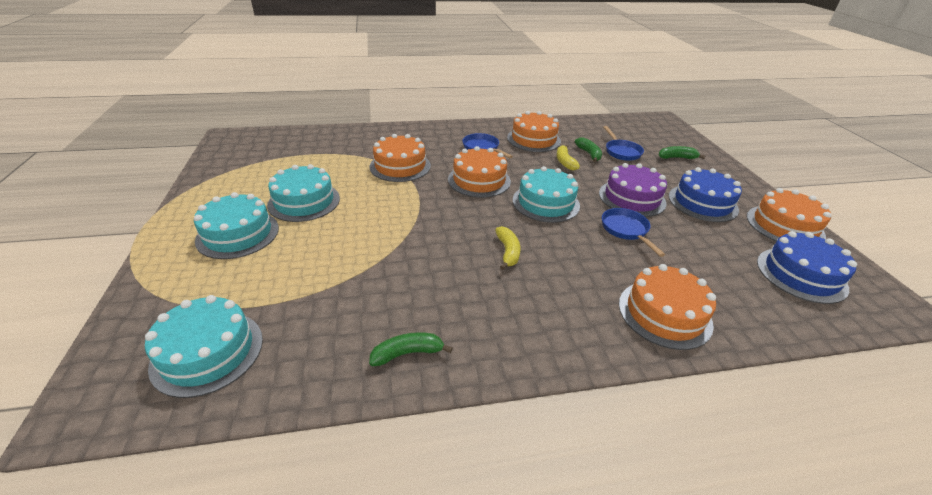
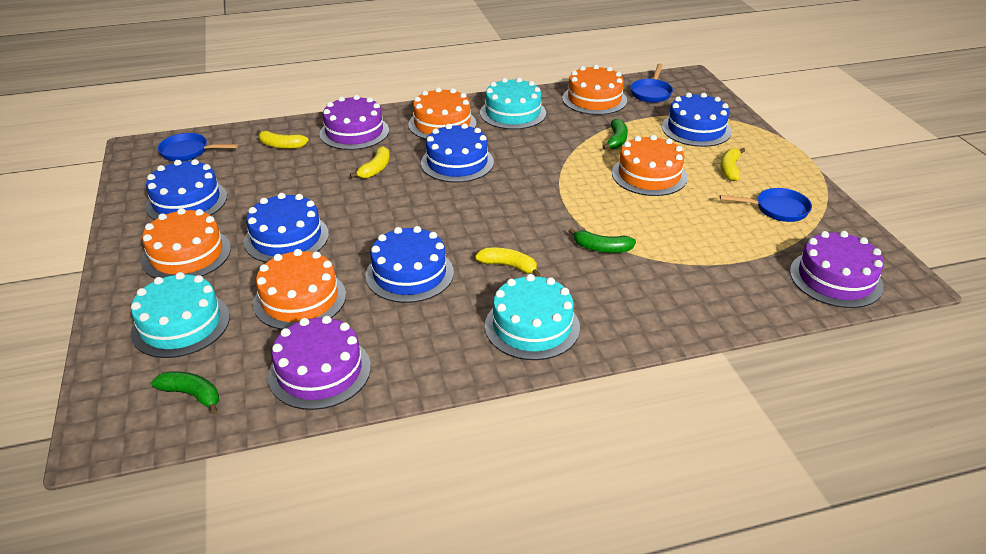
blue cake: [669,167,742,222] [757,231,857,304] = 2 -> [145,159,227,220] [244,193,329,263] [365,226,454,303] [421,123,494,183] [662,93,732,147] = 5
purple cake: [599,163,667,217] = 1 -> [268,316,371,410] [320,95,389,150] [790,231,884,308] = 3
turquoise cake: [145,295,263,398] [194,192,279,259] [267,164,340,222] [513,166,580,223] = 4 -> [130,272,230,358] [480,77,546,129] [485,274,580,360] = 3
yellow banana: [495,226,520,270] [556,145,580,170] = 2 -> [257,129,309,149] [350,146,390,178] [475,247,541,277] [720,148,745,181] = 4

